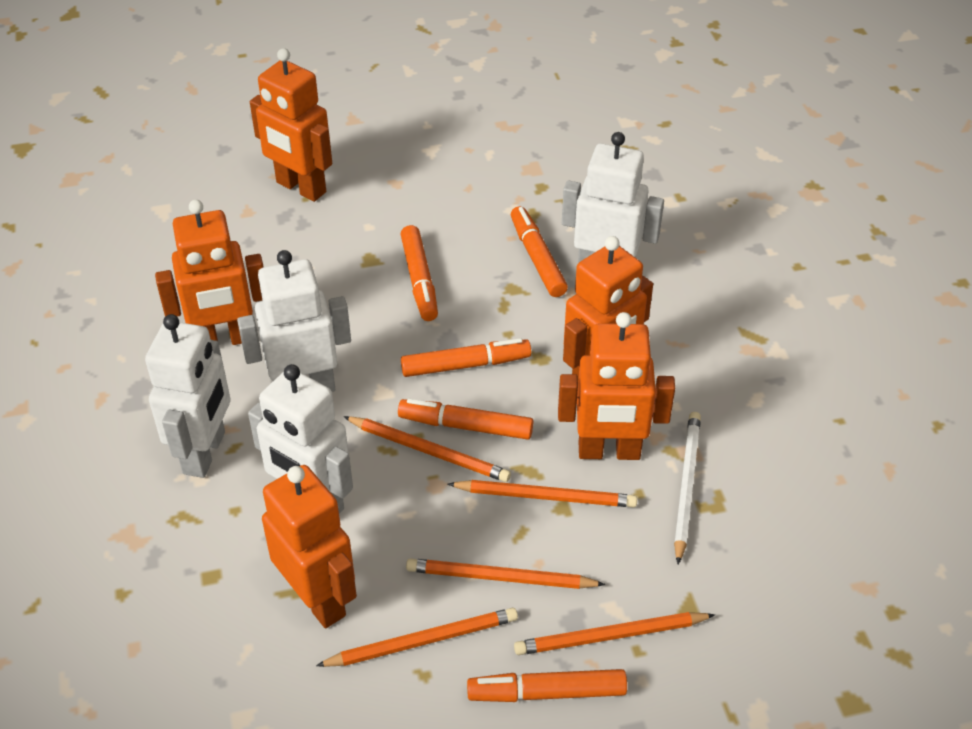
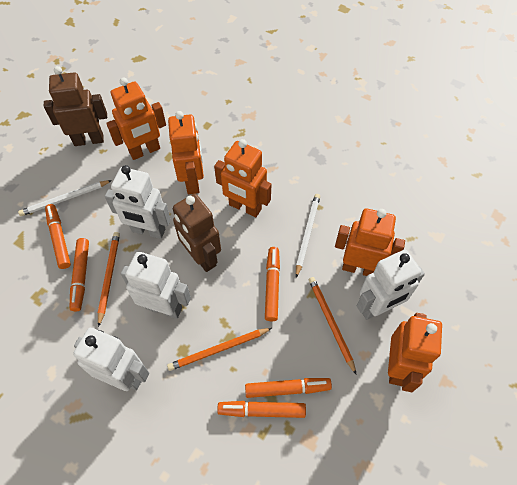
brown robot: none = 0 -> [44,66,107,146] [173,194,221,272] = 2
orange pencil: [316,608,518,667] [344,416,511,482] [406,558,606,589] [448,480,637,508] [514,612,715,655] = 5 -> [98,232,120,327] [167,328,272,371] [309,277,356,374] = 3
white pencil: [674,412,701,565] = 1 -> [18,180,112,216] [296,194,320,278] = 2

